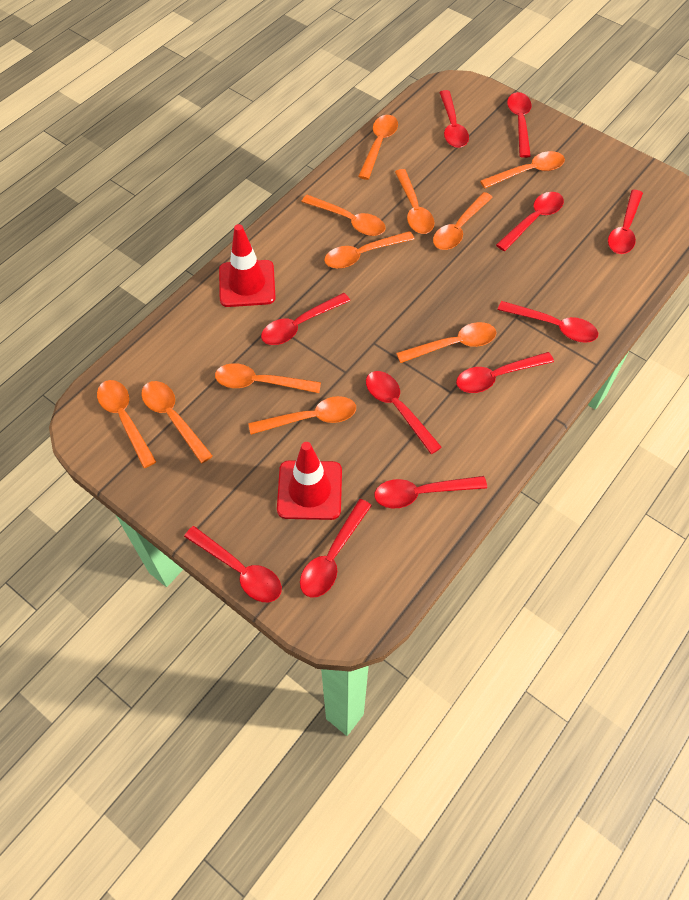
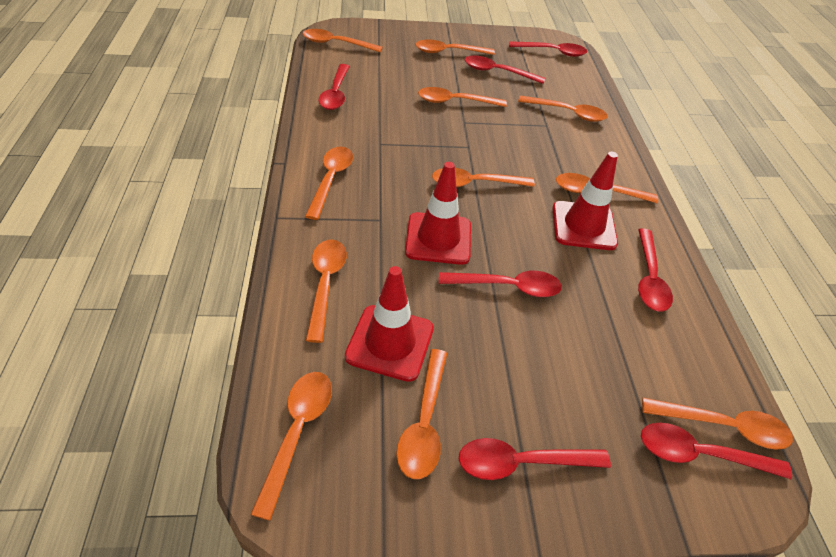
red spoon: [184,526,282,602] [261,293,350,345] [300,499,372,598] [366,371,442,454] [374,476,487,509] [439,90,469,148] [456,352,554,393] [496,192,564,251] [498,301,598,343] [507,92,531,158] [608,190,643,254] = 11 -> [318,64,350,110] [439,271,562,297] [459,438,611,480] [465,55,545,84] [509,41,587,57] [638,228,673,311] [641,423,792,479] = 7
red traffic cone: [219,224,276,307] [277,442,342,520] = 2 -> [345,266,434,382] [405,162,471,265] [552,152,618,250] = 3

